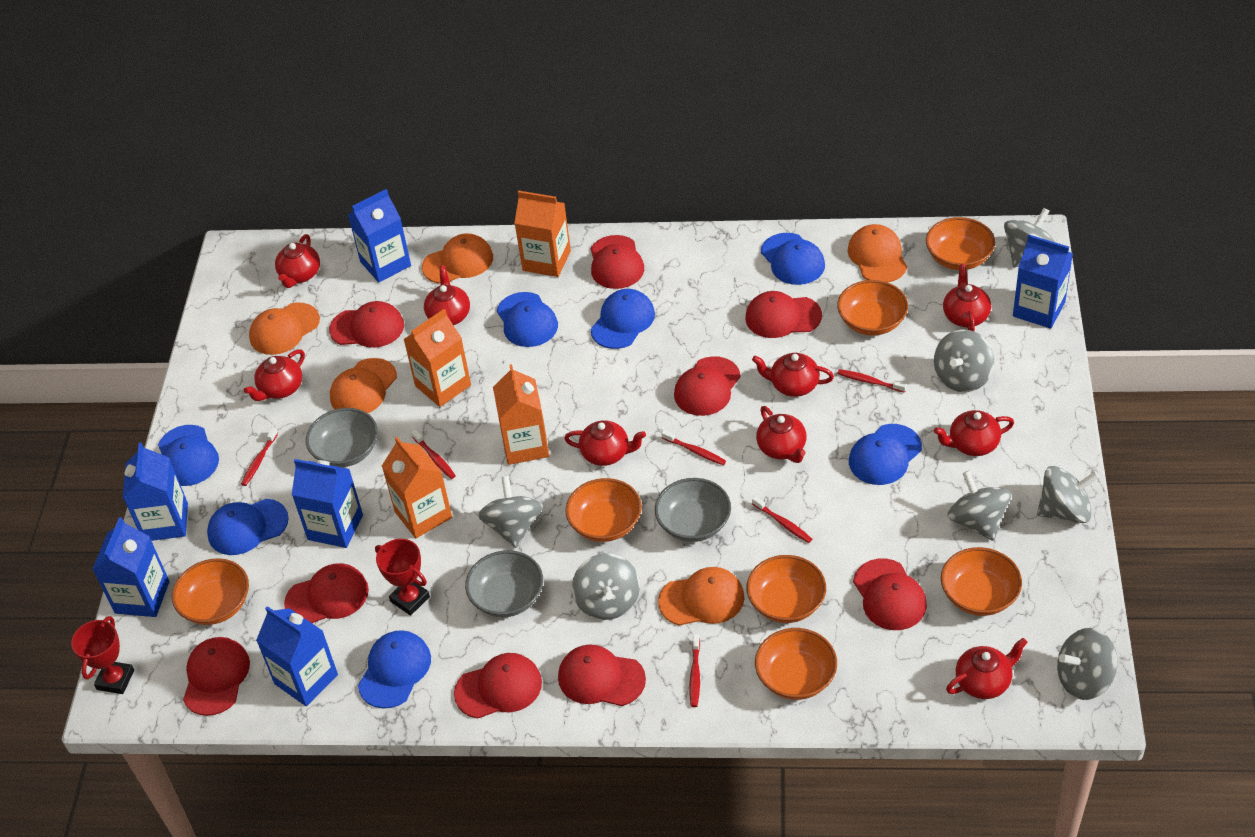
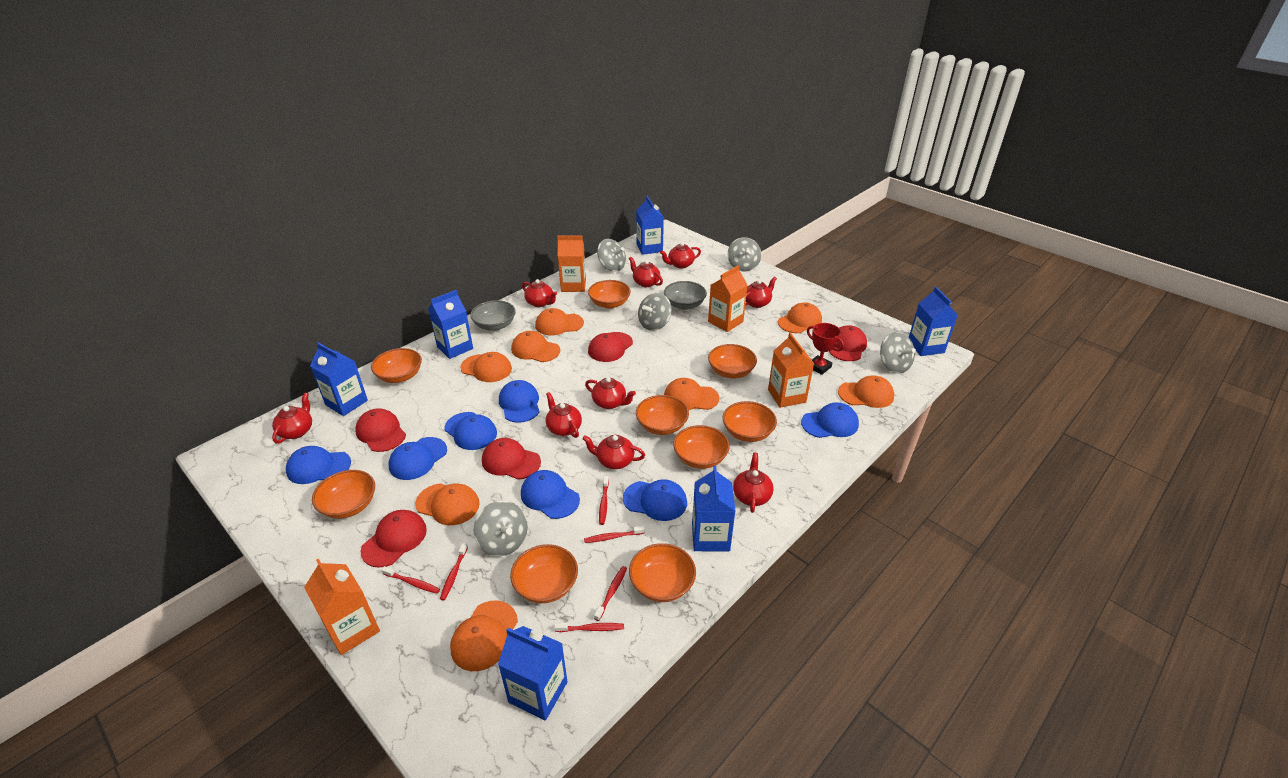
grey bowl: [306,408,378,467] [465,550,543,617] [655,478,731,542] = 3 -> [470,300,516,331] [664,281,707,310] = 2
grey spinning top: [478,476,543,548] [572,553,640,620] [934,329,994,392] [947,470,1011,541] [1004,208,1055,267] [1037,466,1100,523] [1057,628,1117,700] = 7 -> [473,501,528,556] [597,239,626,272] [638,293,672,331] [728,237,761,272] [880,332,916,373] = 5
orange bowl: [172,558,249,625] [565,478,642,542] [746,555,826,623] [755,628,837,700] [837,280,908,336] [926,217,995,270] [941,547,1022,616] = 7 -> [312,470,375,519] [371,348,422,383] [510,544,578,603] [588,280,631,309] [629,543,696,602] [636,395,689,435] [673,425,730,469] [708,344,757,378] [723,401,777,442] = 9
orange cap: [249,302,320,355] [330,358,397,413] [422,233,493,284] [658,567,744,626] [848,224,907,283] = 5 -> [415,483,480,525] [450,601,518,671] [460,352,512,382] [511,331,560,362] [535,308,584,335] [664,378,719,410] [778,302,822,333] [838,375,894,408] = 8
red cap: [183,637,250,716] [284,563,369,623] [329,301,404,348] [454,653,542,718] [558,644,646,706] [591,235,644,289] [674,356,741,416] [745,291,822,338] [853,559,927,630] = 9 -> [355,408,406,452] [361,510,427,568] [482,438,541,480] [588,332,633,362] [829,325,867,361] = 5
red trophy: [71,616,134,694] [375,539,430,615] = 2 -> [807,323,844,375] = 1

